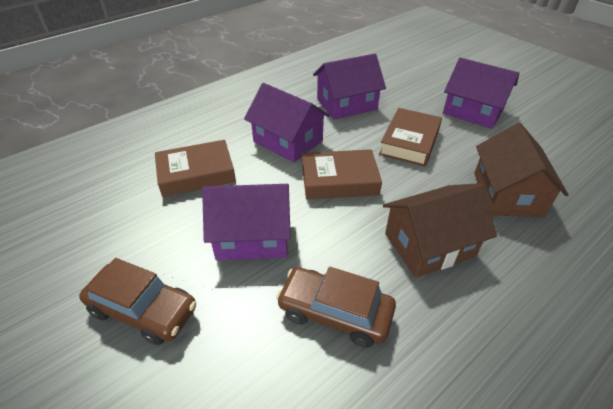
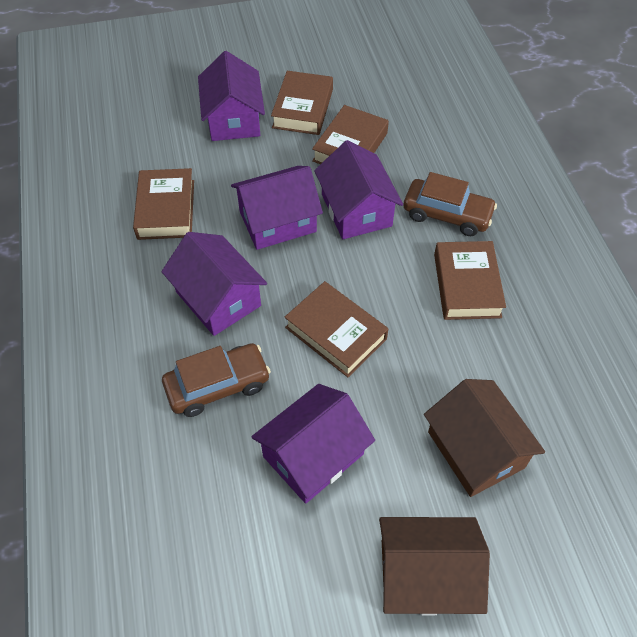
brown book: [155,140,236,197] [302,149,382,200] [379,108,442,167] = 3 -> [133,168,194,240] [271,71,333,135] [285,281,388,377] [312,105,389,164] [434,241,506,320] = 5
purple house: [202,184,291,261] [244,83,330,163] [313,54,386,120] [443,58,519,129] = 4 -> [161,232,267,336] [198,51,265,141] [231,166,323,250] [251,384,375,504] [314,140,403,239] = 5

